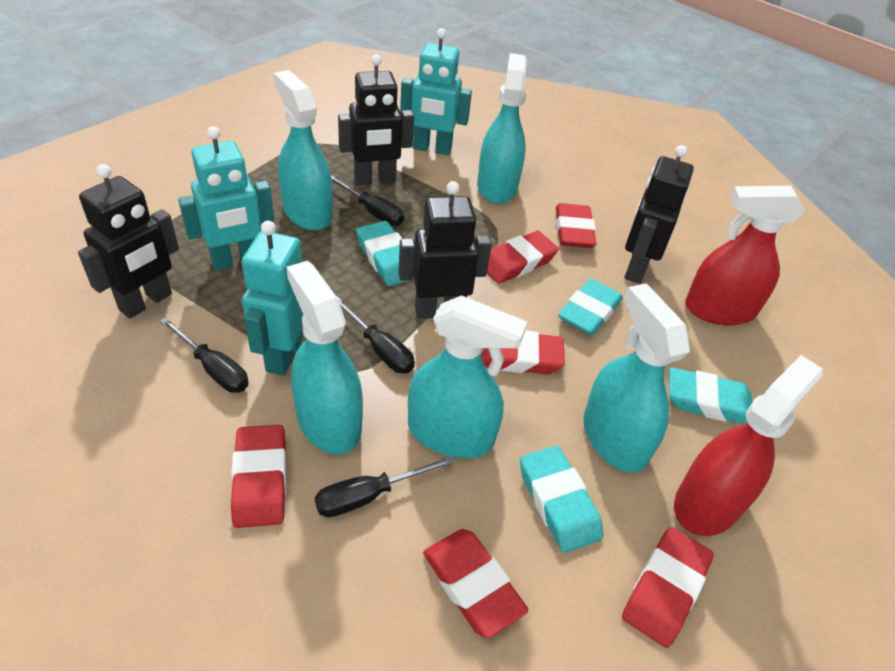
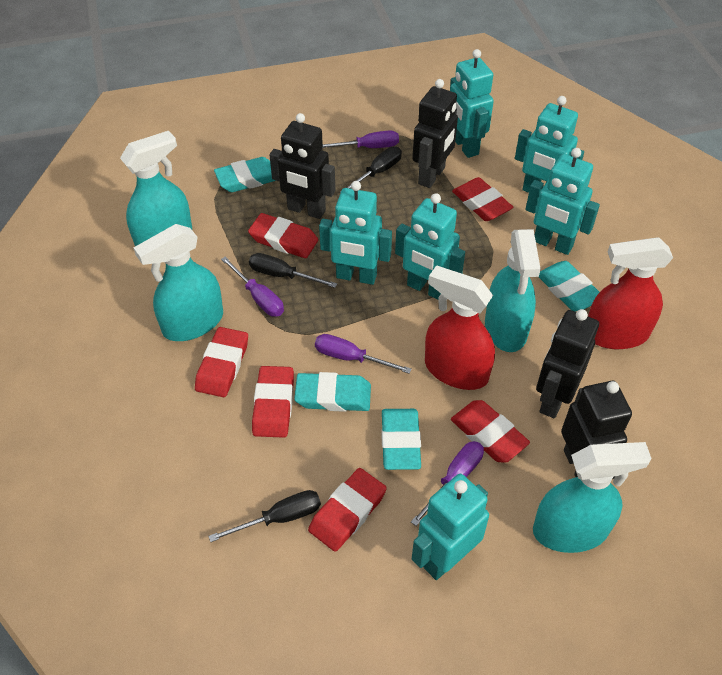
black screwdriver: [159,317,249,393] [315,456,454,517] [331,176,404,226] [337,297,415,373] = 4 -> [208,490,321,542] [249,253,337,288] [340,147,402,193] = 3
purple screwdriver: none = 0 -> [221,256,284,317] [315,334,411,374] [323,131,399,148] [411,441,484,526] = 4
turquoise robot: [178,126,274,271] [242,221,303,376] [400,28,472,155] = 3 -> [319,181,392,285] [395,193,465,300] [412,474,489,580] [450,49,494,158] [515,96,584,193] [526,148,600,255] = 6
turquoise spray bottle: [273,70,333,231] [287,261,363,454] [408,295,527,458] [477,53,527,204] [583,283,690,473] = 5 -> [120,131,192,246] [134,224,223,341] [485,229,541,352] [533,442,652,553] = 4

